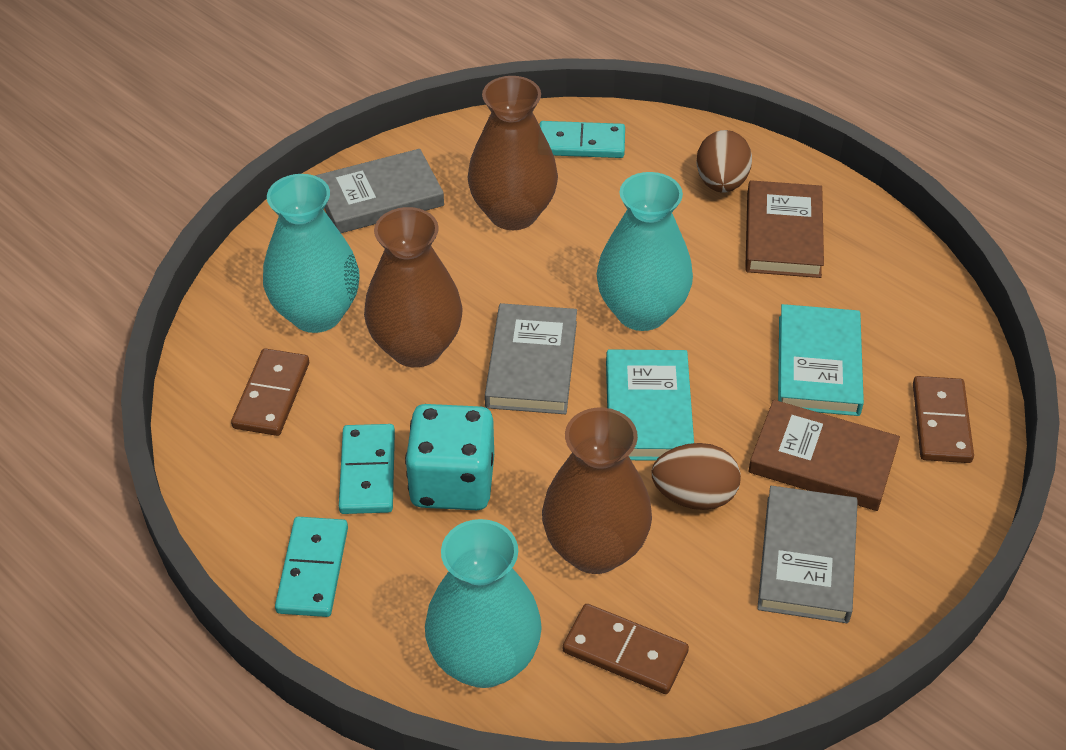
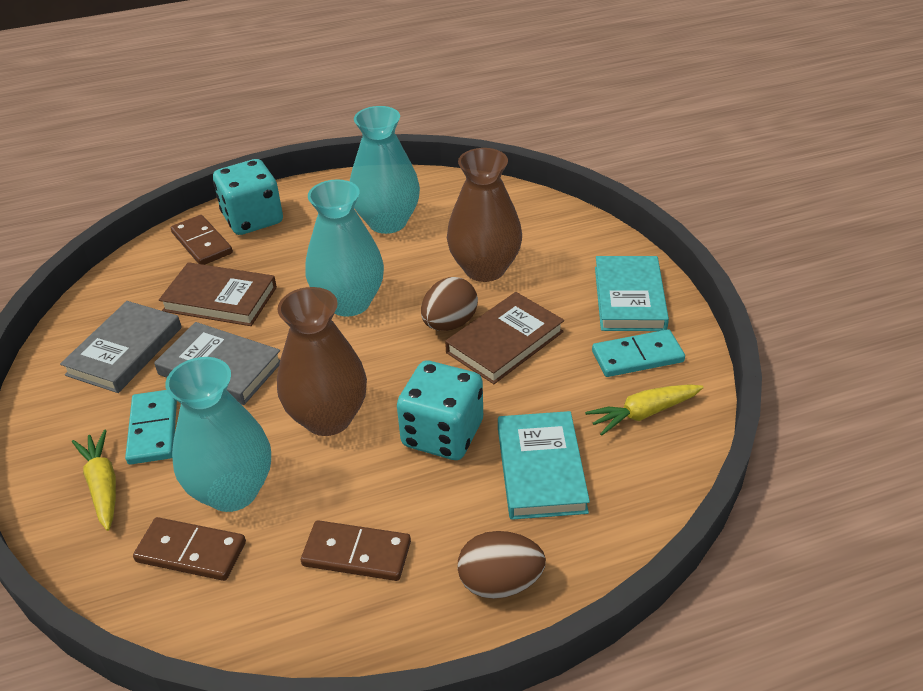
brown vase: [364,207,463,368] [468,76,558,230] [542,408,652,574] = 3 -> [277,287,367,436] [447,148,522,282] = 2
grey book: [315,149,444,233] [485,303,577,414] [757,486,858,623] = 3 -> [60,301,182,393] [154,322,280,405] = 2
turquoise dice: [405,404,494,510] = 1 -> [213,159,283,235] [397,361,483,460] = 2
turquoise domino: [275,517,348,617] [339,424,395,514] [539,121,625,158] = 3 -> [125,390,177,465] [592,329,685,377] = 2
yellow carrot: none = 0 -> [72,430,116,531] [585,384,704,436] = 2

